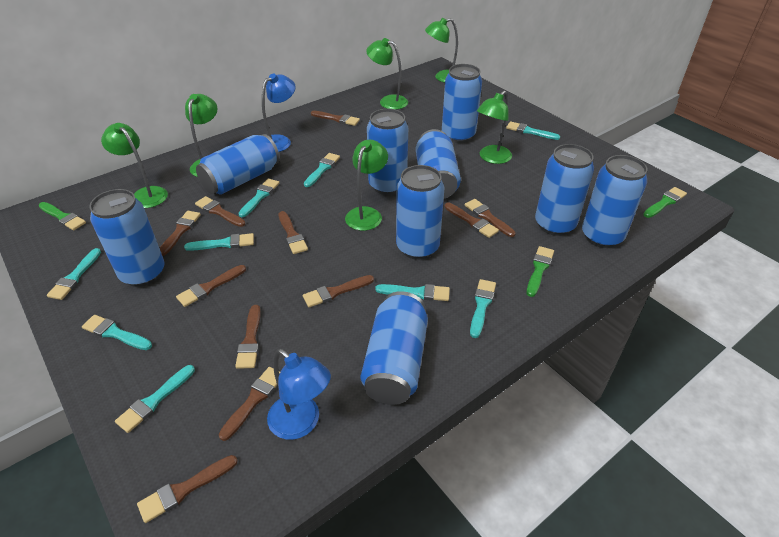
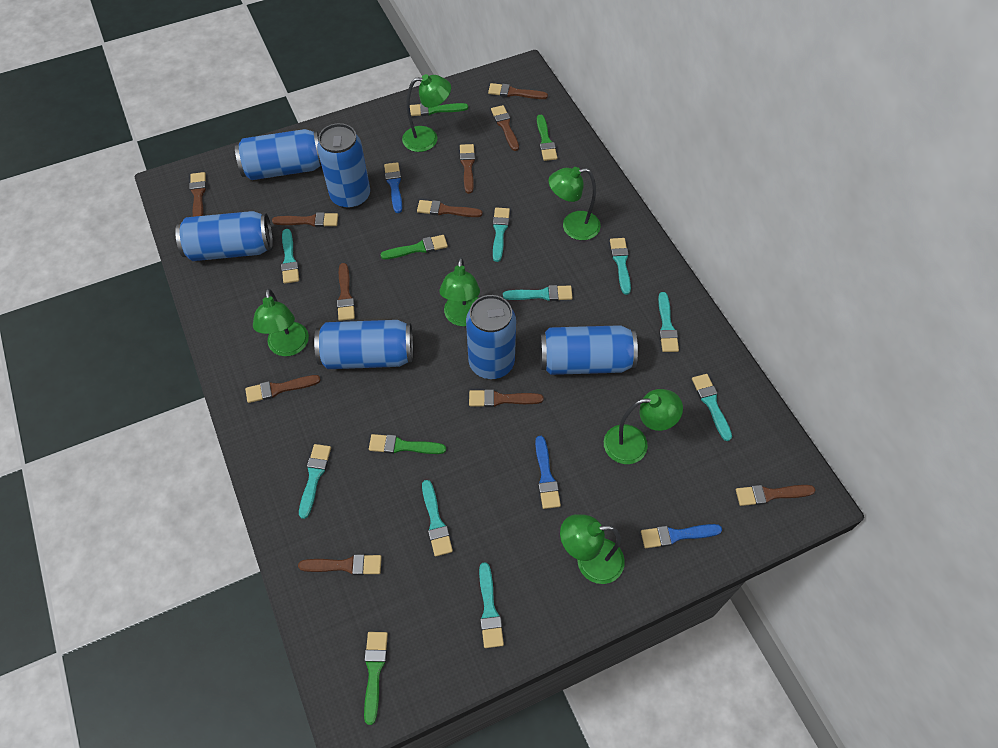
blue brush: none = 0 -> [384,162,402,213] [535,436,561,509] [641,524,722,548] = 3
blue can: [89,189,165,287] [196,134,280,195] [360,291,428,405] [367,108,408,195] [396,165,445,260] [416,129,461,199] [442,64,482,143] [535,144,594,236] [582,155,648,248] = 9 -> [175,211,273,261] [235,129,321,180] [314,320,413,369] [317,123,370,209] [466,295,516,379] [539,325,638,375] = 6
blue lamp: [262,73,296,152] [267,349,331,440] = 2 -> none = 0
green brush: [38,202,86,230] [527,246,554,297] [643,187,687,218] = 3 -> [364,632,388,725] [369,434,446,454] [380,235,448,259] [410,103,468,116] [537,115,558,161] = 5

